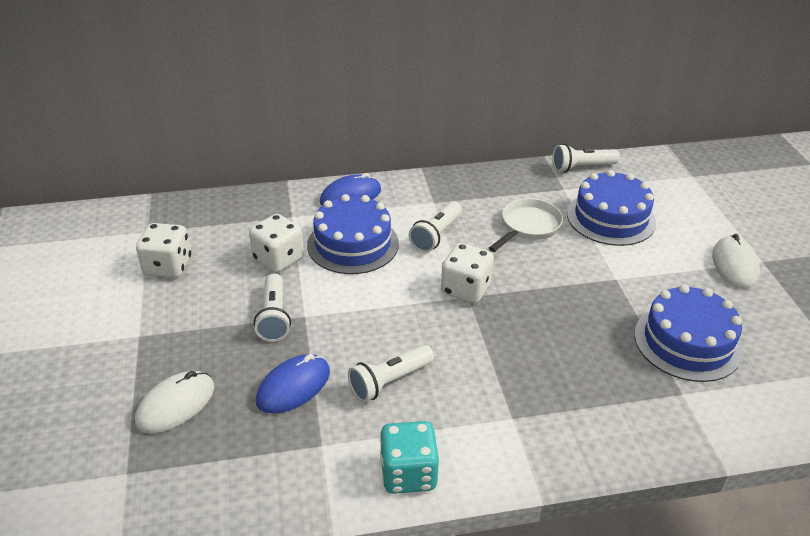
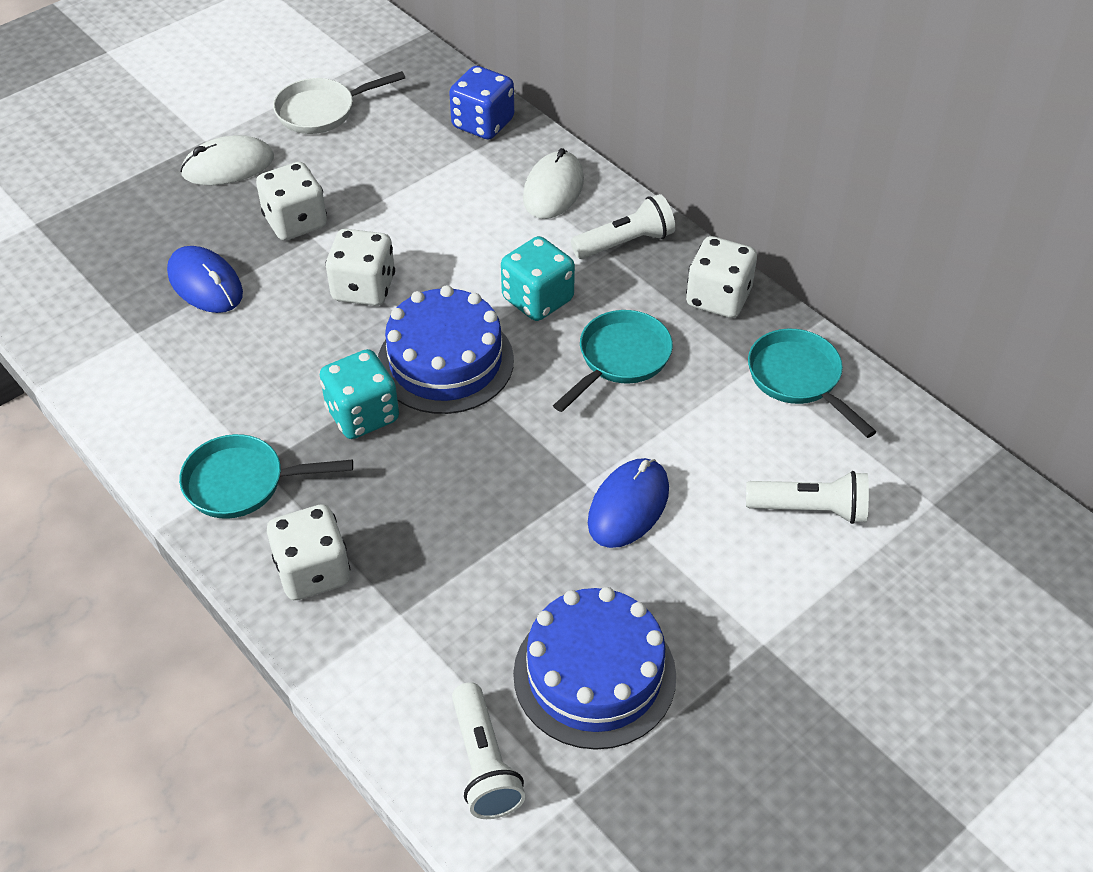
blue cake: [307,194,399,274] [567,170,656,246] [634,284,743,382] = 3 -> [378,285,514,414] [513,587,676,750] = 2
blue dice: none = 0 -> [449,66,514,139] = 1
turquoise dice: [380,421,439,494] = 1 -> [320,349,399,439] [501,236,575,321] = 2
turquoise pan: none = 0 -> [179,434,353,519] [553,310,673,412] [748,329,876,438] = 3
white dice: [136,223,191,278] [249,214,304,273] [441,243,494,303] = 3 -> [256,162,327,241] [267,504,350,600] [325,229,395,306] [686,236,757,318] = 4
white flashlight: [254,273,291,342] [348,345,434,402] [409,201,462,252] [552,144,620,173] = 4 -> [452,682,525,819] [571,194,675,259] [746,471,869,524] = 3

